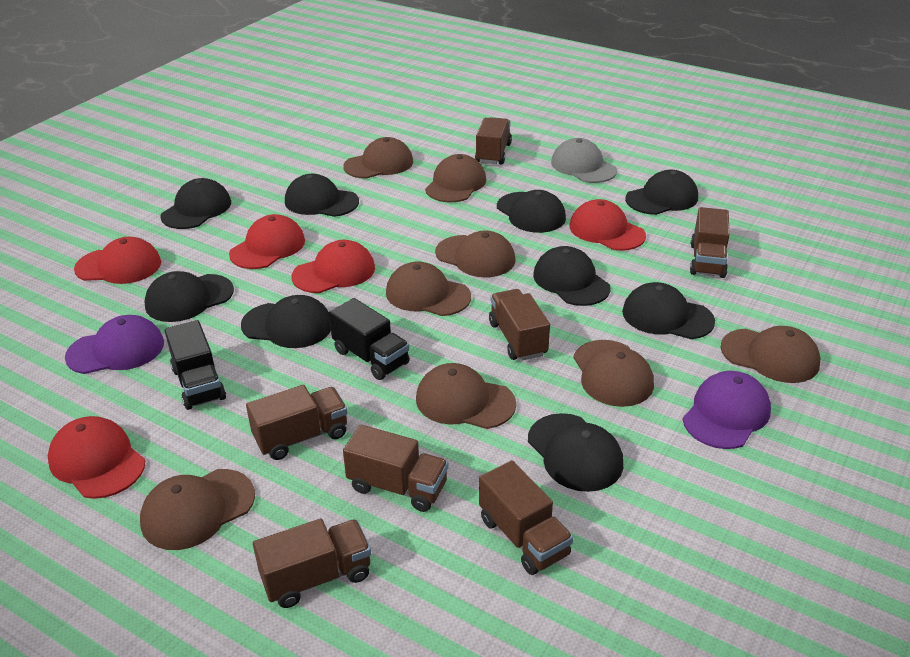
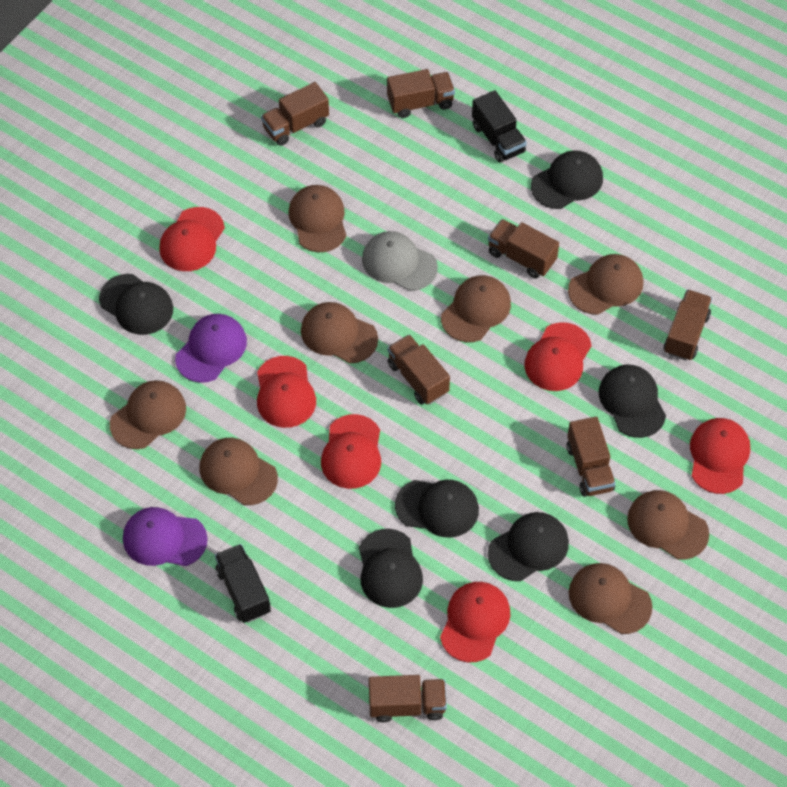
black cap: [144,271,234,322] [160,178,231,229] [241,295,331,348] [285,174,359,217] [497,190,566,233] [528,413,623,492] [533,246,611,306] [622,282,715,339] [625,170,698,215] = 9 -> [99,274,173,335] [359,529,423,608] [395,480,479,538] [488,512,569,581] [531,150,603,209] [599,365,666,438] = 6
red cap: [48,416,145,499] [74,237,161,284] [229,214,305,269] [292,240,375,293] [569,199,646,251] = 5 -> [159,207,225,271] [257,356,316,428] [321,414,381,489] [440,582,510,662] [524,322,592,391] [690,418,750,494] = 6

